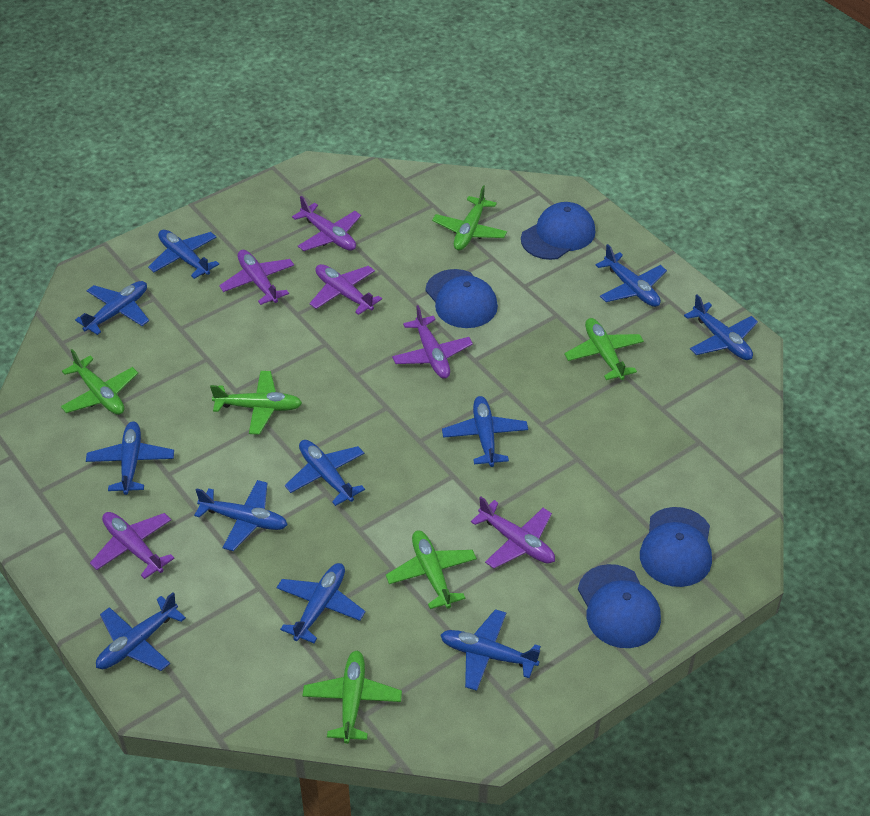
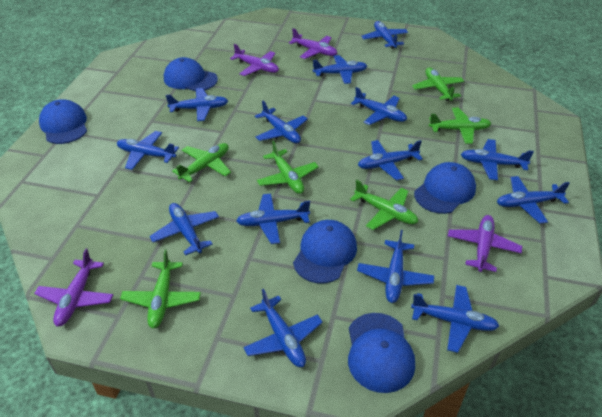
blue cap: [425,269,498,328] [521,202,595,260] [578,564,661,648] [640,507,712,587] = 4 -> [39,99,87,144] [164,57,218,91] [293,220,357,283] [348,313,415,393] [414,162,476,214] = 5
blue plane: [75,281,149,335] [86,422,174,495] [96,592,186,671] [148,230,219,279] [194,480,288,551] [276,563,365,643] [285,440,365,506] [440,609,541,691] [442,396,528,467] [595,244,667,307] [684,294,758,360] = 11 -> [117,131,179,170] [150,203,219,255] [166,88,228,121] [236,194,310,244] [243,289,323,367] [255,101,308,143] [313,55,367,84] [351,87,407,125] [357,230,434,303] [358,140,423,181] [361,21,408,49] [411,285,499,353] [461,139,534,180] [497,176,570,224] = 14
purple plane: [90,512,175,579] [219,250,294,305] [292,196,361,251] [309,264,382,315] [392,305,473,379] [471,497,555,569] = 6 -> [34,248,113,326] [230,44,279,76] [289,28,337,59] [448,215,522,272] = 4

